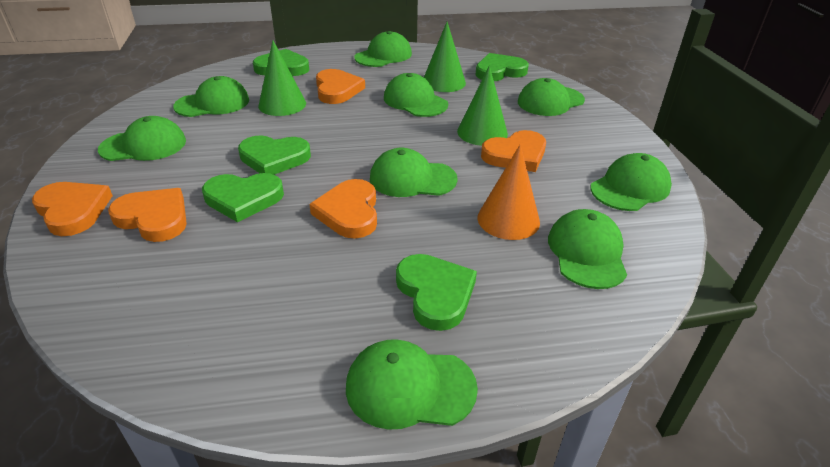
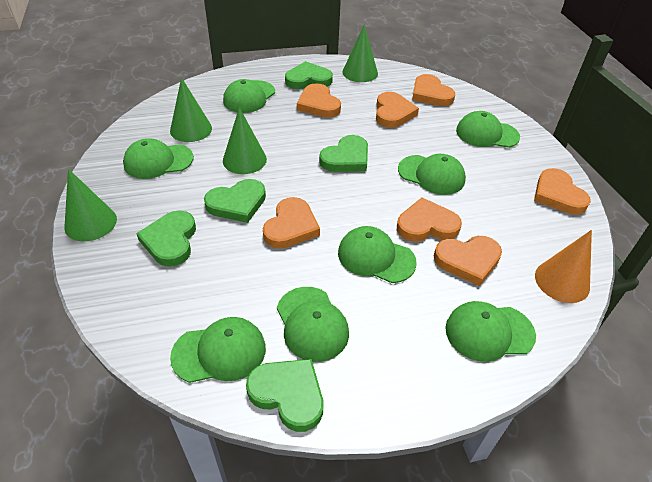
green cap: [98,116,186,161] [173,76,249,117] [346,339,478,430] [355,31,412,67] [370,148,458,197] [384,73,448,117] [518,78,585,116] [548,209,627,289] [590,153,672,211] = 9 -> [123,138,194,179] [170,317,266,383] [223,79,275,113] [277,287,349,362] [338,226,417,283] [398,154,466,195] [445,301,536,362] [456,111,520,148] = 8
green cone: [258,40,306,116] [424,22,466,92] [457,65,508,146] = 3 -> [65,169,117,241] [170,77,212,142] [223,107,267,174] [342,24,378,82] = 4
orange heart: [32,182,113,236] [108,188,187,242] [309,179,377,238] [316,69,365,104] [481,130,546,172] = 5 -> [263,197,320,249] [297,83,341,118] [376,92,419,128] [397,198,462,242] [412,74,455,106] [434,236,502,286] [534,168,591,215] = 7

